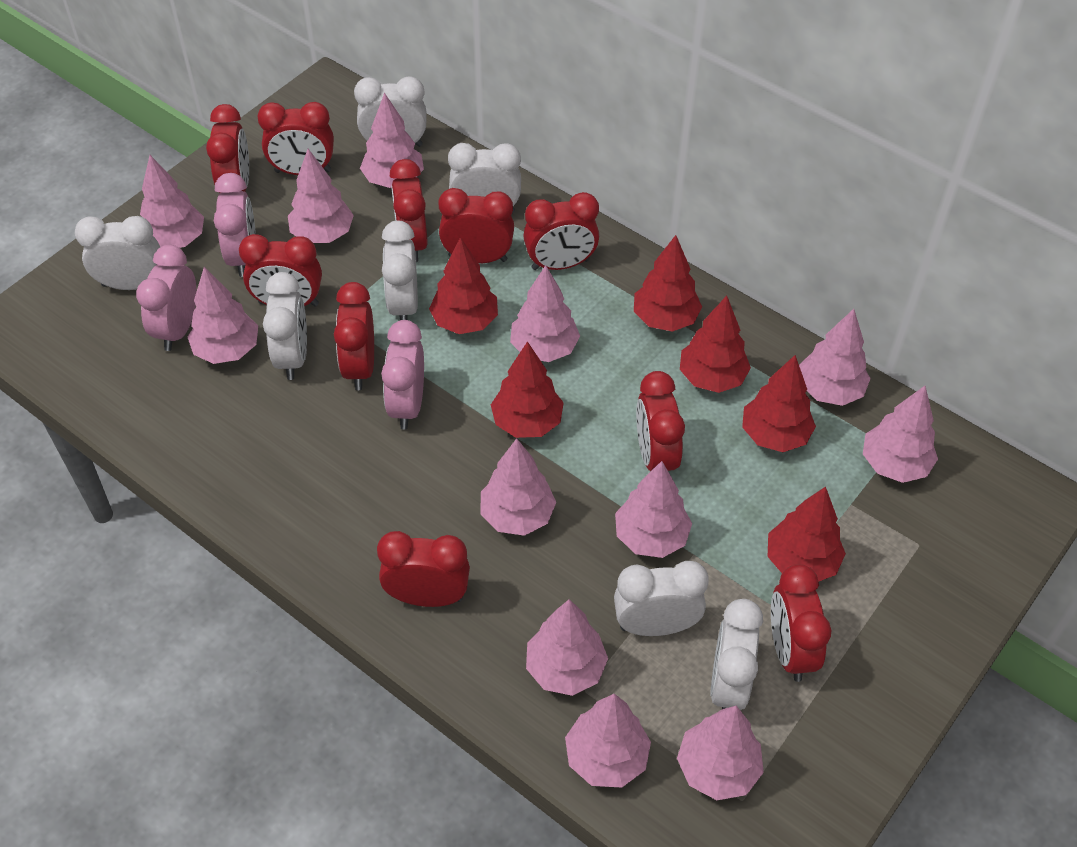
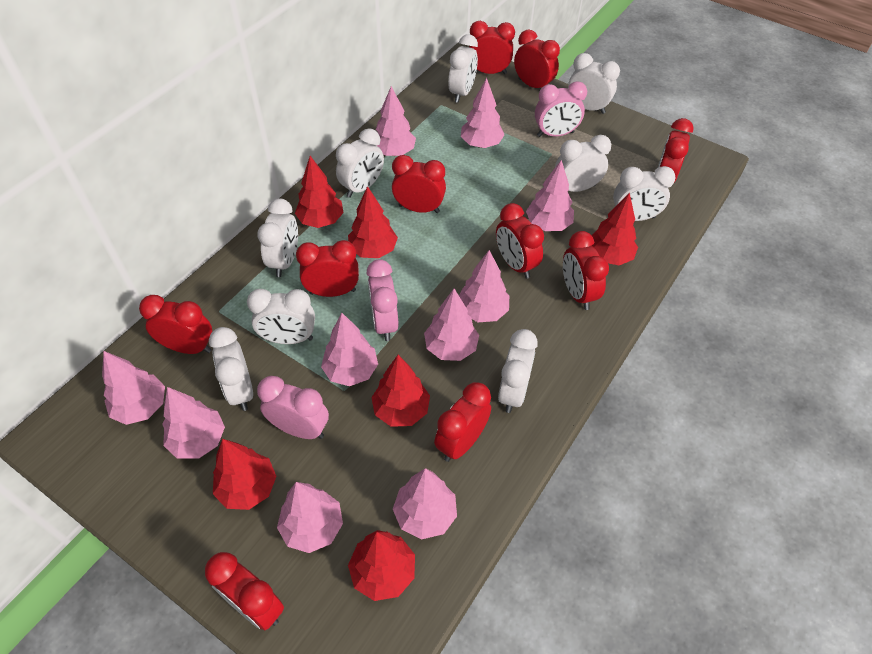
pink tree: [140,155,204,248] [188,267,258,364] [288,149,354,243] [360,93,424,188] [480,439,556,536] [510,265,580,362] [526,599,608,696] [565,694,651,788] [615,461,692,558] [677,706,764,800] [799,309,871,406] [863,386,938,483] = 12 -> [102,351,165,425] [162,387,225,459] [277,482,343,553] [321,313,378,386] [376,86,416,156] [393,468,457,540] [424,289,479,361] [459,250,509,322] [461,78,505,148] [526,160,574,231] = 10
white clock: [75,216,160,290] [263,272,307,380] [354,76,426,147] [382,221,418,320] [448,143,521,214] [614,561,709,636] [710,599,763,710] = 7 -> [209,327,253,411] [247,289,315,344] [257,199,298,277] [336,128,384,198] [448,34,478,103] [498,329,538,413] [555,135,611,192] [568,53,620,114] [613,166,676,221] = 9

